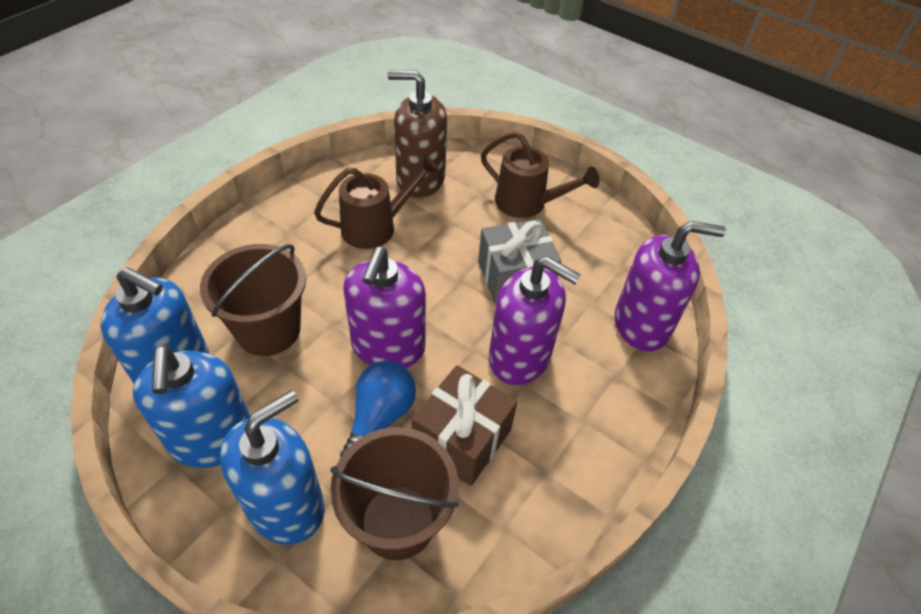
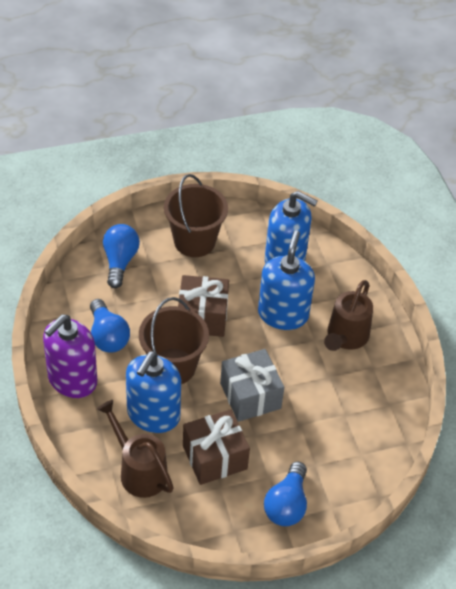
blue light bulb: [340,361,416,458] = 1 -> [90,299,130,353] [103,224,140,288] [264,461,307,526] = 3
brown gift: [412,365,517,486] = 1 -> [178,275,229,337] [183,409,250,485] = 2
brown soap dispenser: [388,70,447,198] = 1 -> none = 0
purple soap dispenser: [343,247,426,368] [489,256,581,385] [615,221,726,351] = 3 -> [43,314,97,398] = 1

